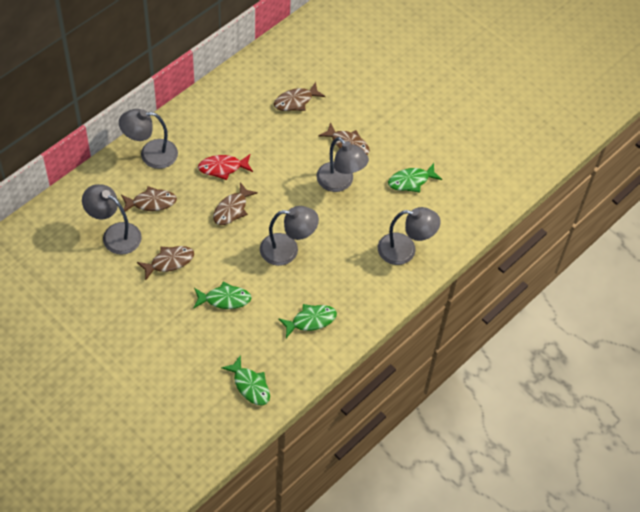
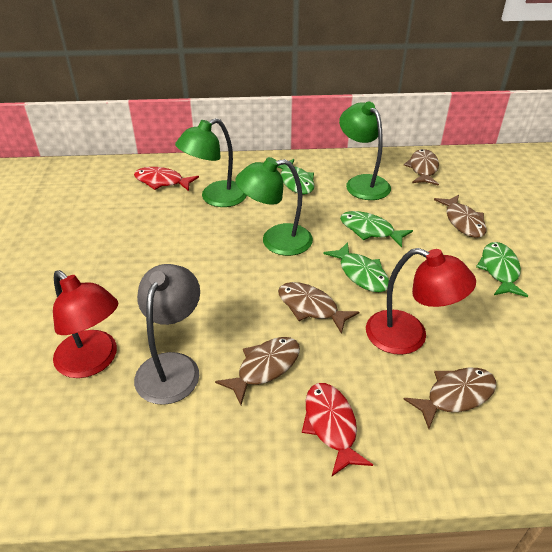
green lamp: none = 0 -> [175,118,247,207] [235,157,313,256] [339,102,391,200] = 3
grey lamp: [82,184,142,255] [119,109,178,169] [260,206,319,266] [317,137,369,192] [378,207,441,265] = 5 -> [134,264,200,405] = 1
red fish: [198,154,253,180] = 1 -> [134,167,199,191] [302,383,373,476] = 2
red lamp: none = 0 -> [53,270,118,378] [366,248,476,355] = 2

